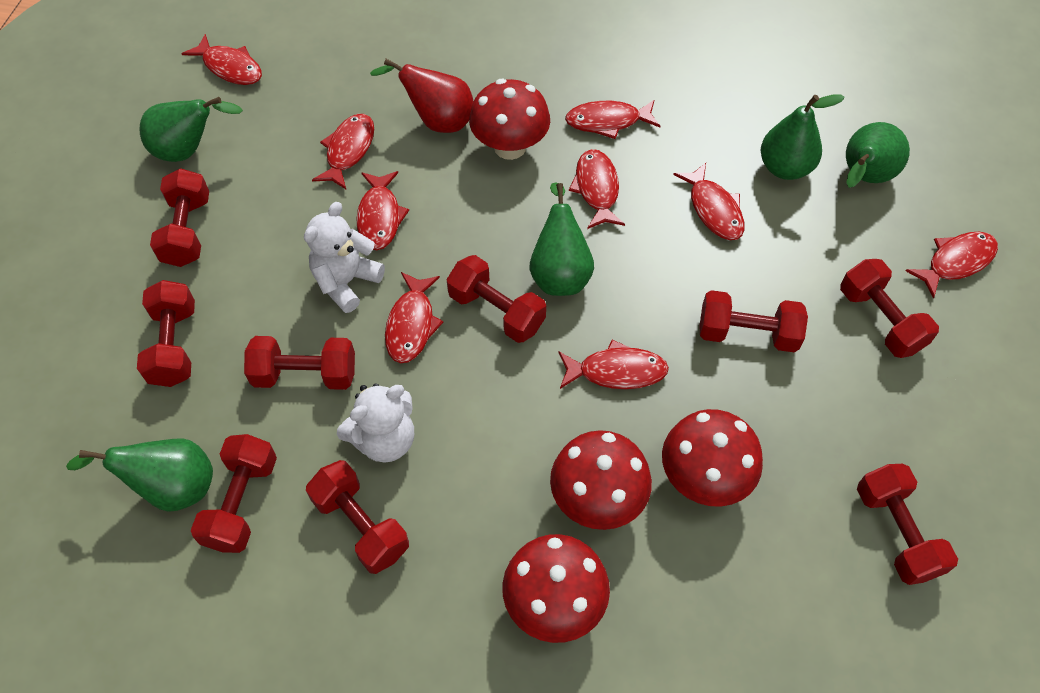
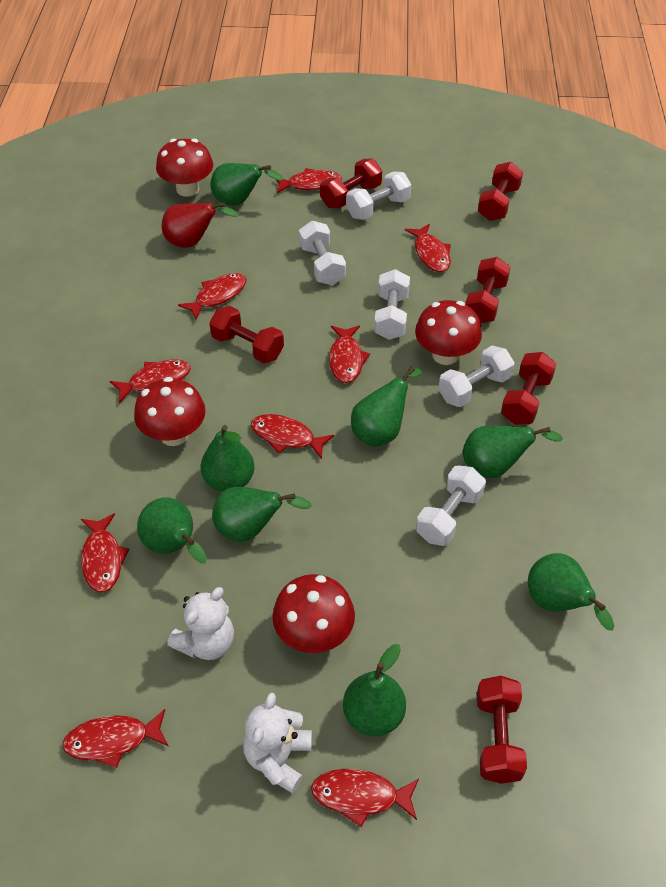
green pear: [66,439,213,512] [140,97,243,162] [530,182,594,296] [761,94,845,180] [846,122,910,188] = 5 -> [137,497,207,563] [201,425,255,492] [210,163,283,206] [212,487,312,542] [343,644,406,736] [351,366,422,447] [463,426,563,478] [528,553,614,631] = 8
red dumbbell: [137,280,195,387] [150,168,209,267] [191,434,277,553] [244,336,355,390] [306,460,409,574] [446,255,546,343] [699,290,808,352] [840,259,939,358] [857,464,958,585] = 9 -> [209,306,284,363] [320,159,382,208] [466,257,511,323] [477,676,527,784] [478,162,523,221] [501,352,556,425] = 6
white dumbbell: none = 0 -> [299,221,346,285] [346,172,411,220] [374,269,410,340] [416,466,486,546] [438,346,515,407] = 5

